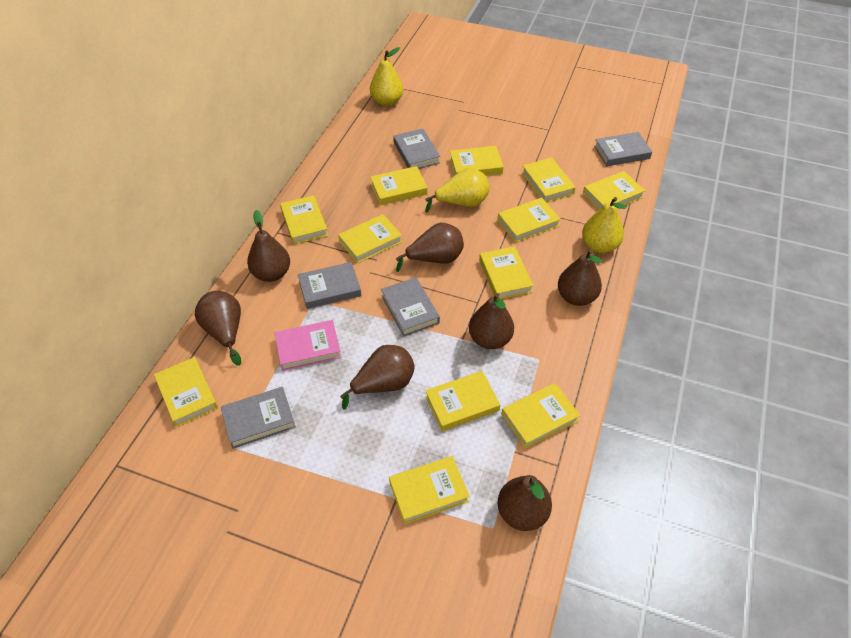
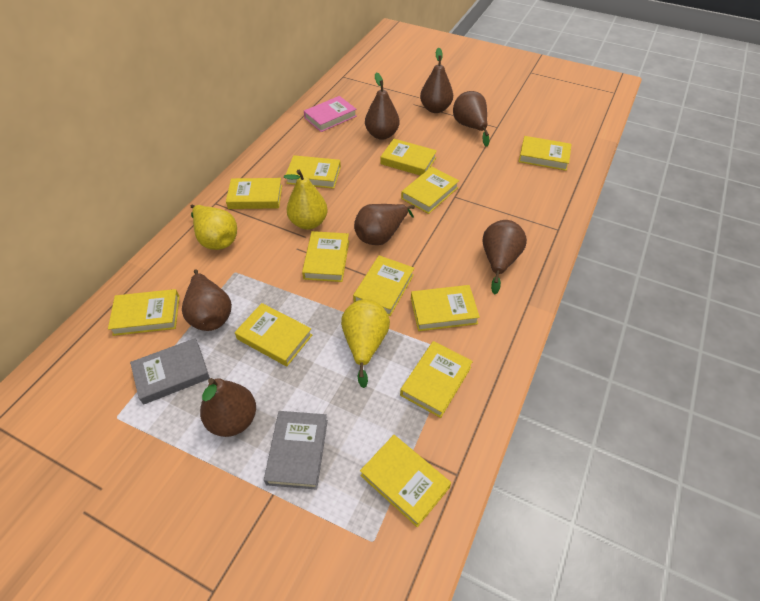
grey book: [221,387,296,449] [298,262,361,309] [381,277,440,337] [393,129,440,169] [594,132,652,166] = 5 -> [130,338,210,405] [264,411,328,490] = 2

